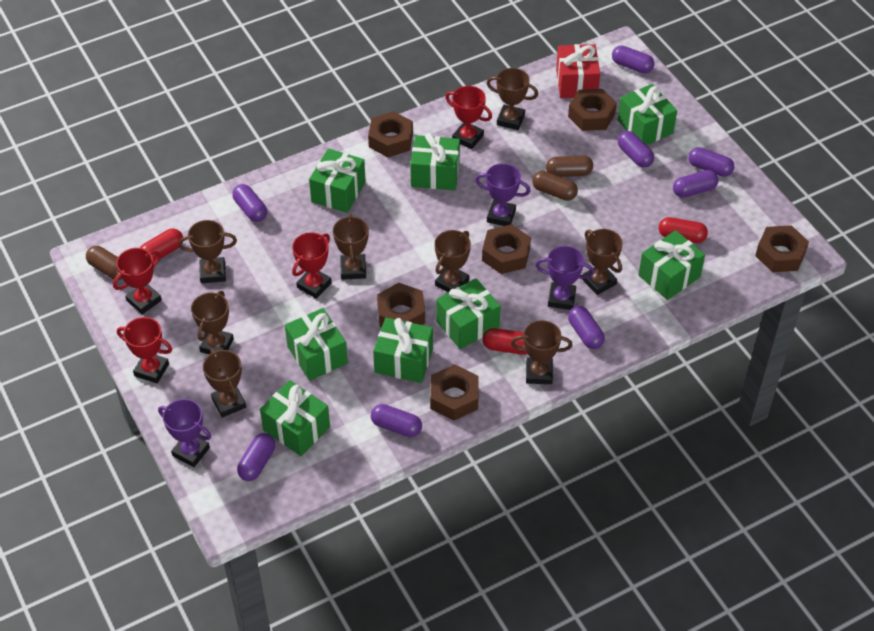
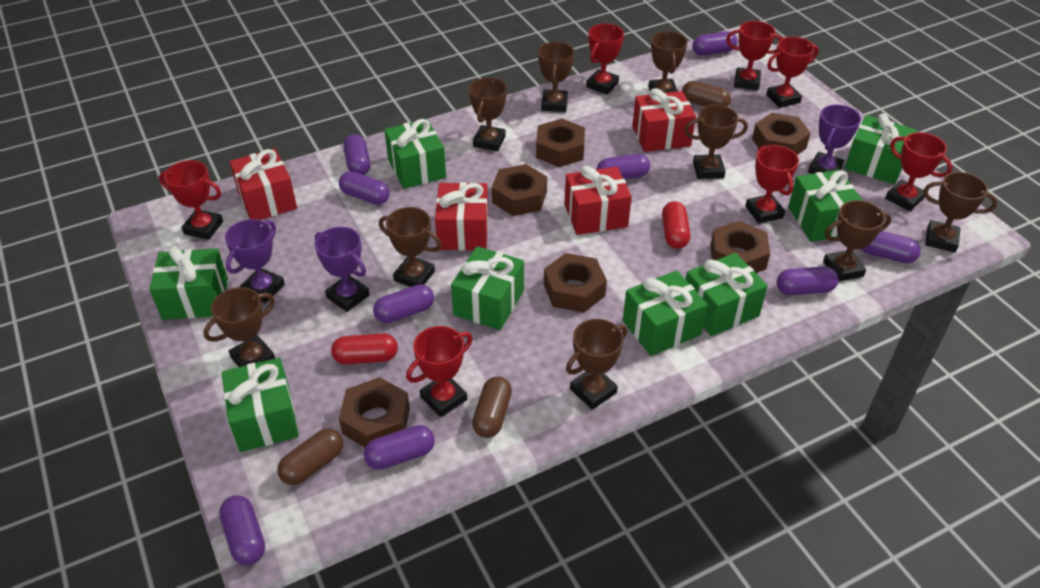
brown trophy: [178,220,237,283] [191,291,234,355] [203,349,246,418] [333,214,369,280] [435,230,471,293] [487,68,539,130] [511,320,573,384] [582,229,623,295] = 8 -> [203,287,275,367] [379,207,442,287] [469,77,507,151] [538,42,574,112] [566,319,627,410] [648,31,688,93] [684,105,748,179] [823,200,891,282] [923,172,998,252] = 9
purple capsule: [232,184,267,222] [237,433,275,481] [371,404,422,437] [568,306,605,349] [612,45,654,74] [618,131,654,168] [673,170,718,198] [688,147,734,177] = 8 -> [219,495,265,565] [339,171,390,205] [343,134,370,175] [364,425,435,470] [373,284,434,323] [597,154,650,179] [692,31,738,56] [777,266,839,295] [861,231,921,263] = 9
red capsule: [140,228,183,263] [483,328,527,354] [659,217,708,243] = 3 -> [331,333,398,365] [662,201,690,249] = 2
red gift: [556,44,600,98] = 1 -> [230,148,297,220] [435,182,488,251] [564,166,632,235] [632,88,696,152] = 4
red trophy: [113,248,162,314] [117,317,172,383] [292,232,332,299] [445,86,492,149] = 4 -> [159,160,223,240] [406,326,473,417] [586,24,624,94] [726,21,782,90] [745,145,799,224] [766,37,819,108] [885,132,953,211] = 7

